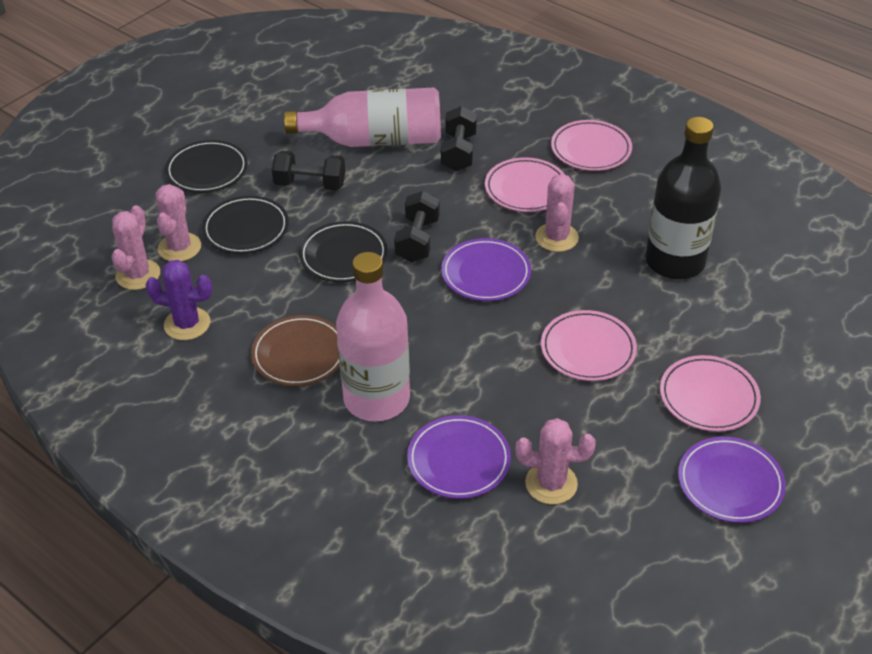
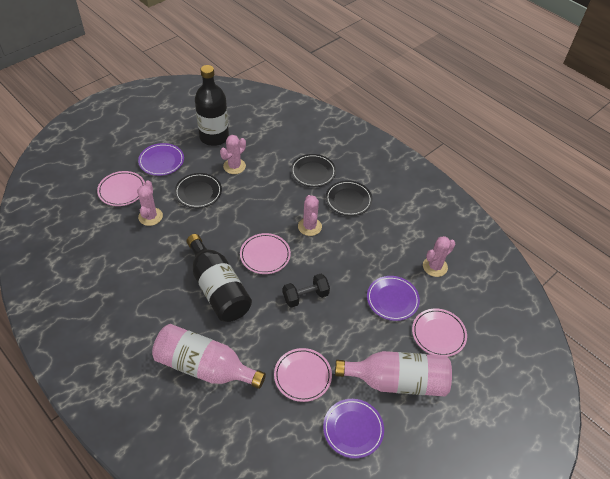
black bottle: [645,117,721,279] = 1 -> [187,234,252,322] [195,65,229,146] = 2
black dumbbell: [272,151,345,191] [394,191,440,262] [441,106,477,171] = 3 -> [283,274,330,308] = 1
brown plate: [251,315,340,386] = 1 -> none = 0
purple cactus: [145,260,212,340] = 1 -> none = 0

